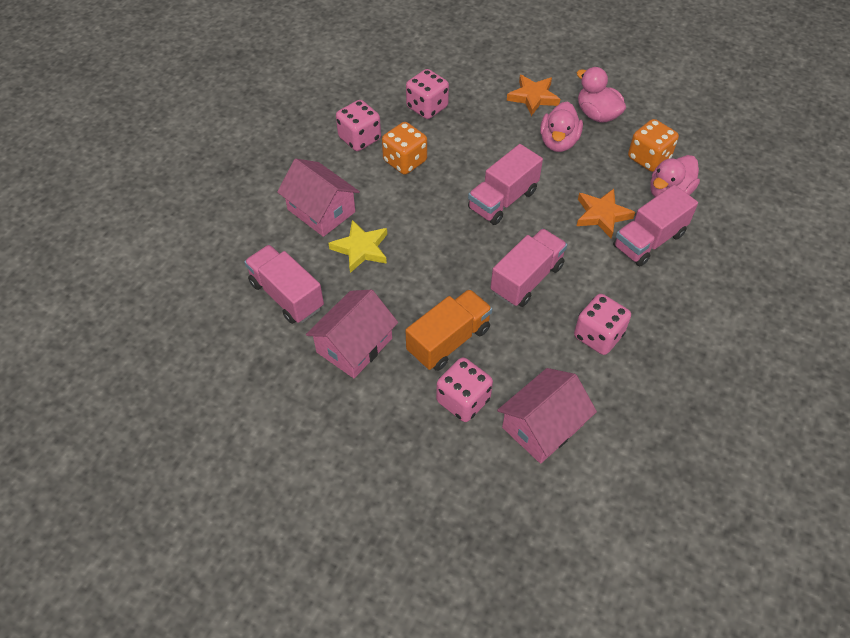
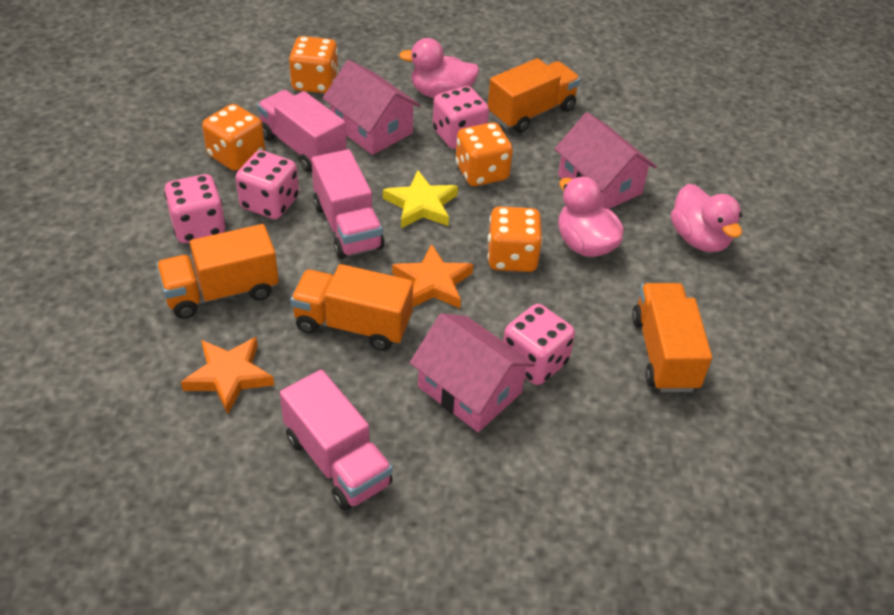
orange dice: [382,122,427,175] [628,119,679,172] = 2 -> [202,104,265,171] [289,36,338,93] [456,122,513,186] [488,207,543,272] = 4
orange truck: [405,289,492,371] = 1 -> [156,224,279,319] [290,264,413,351] [488,58,580,133] [632,283,712,392] = 4
pink truck: [244,245,324,324] [468,144,543,225] [490,229,567,307] [613,185,698,266] = 4 -> [257,90,347,172] [280,369,393,511] [311,149,384,259] = 3

